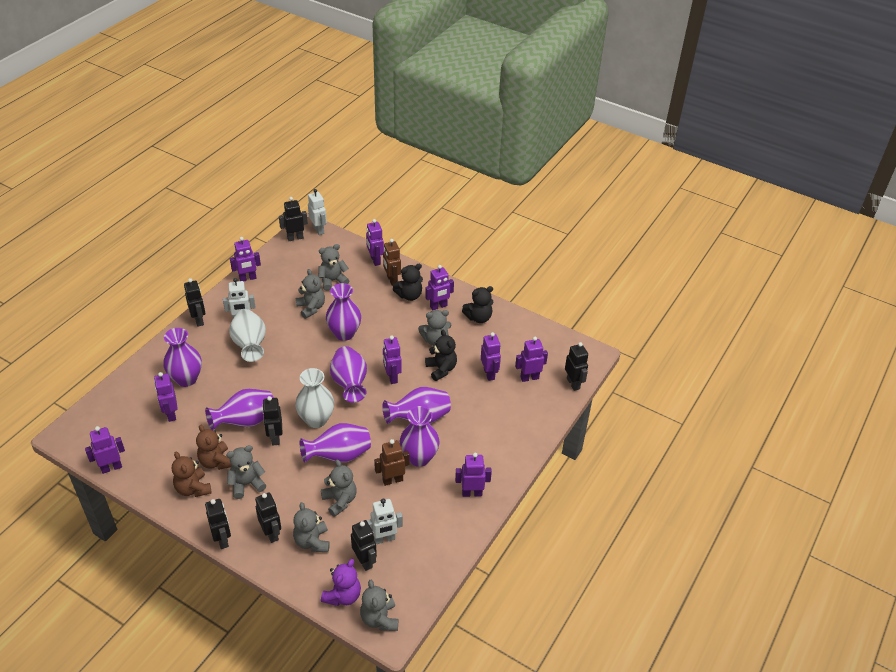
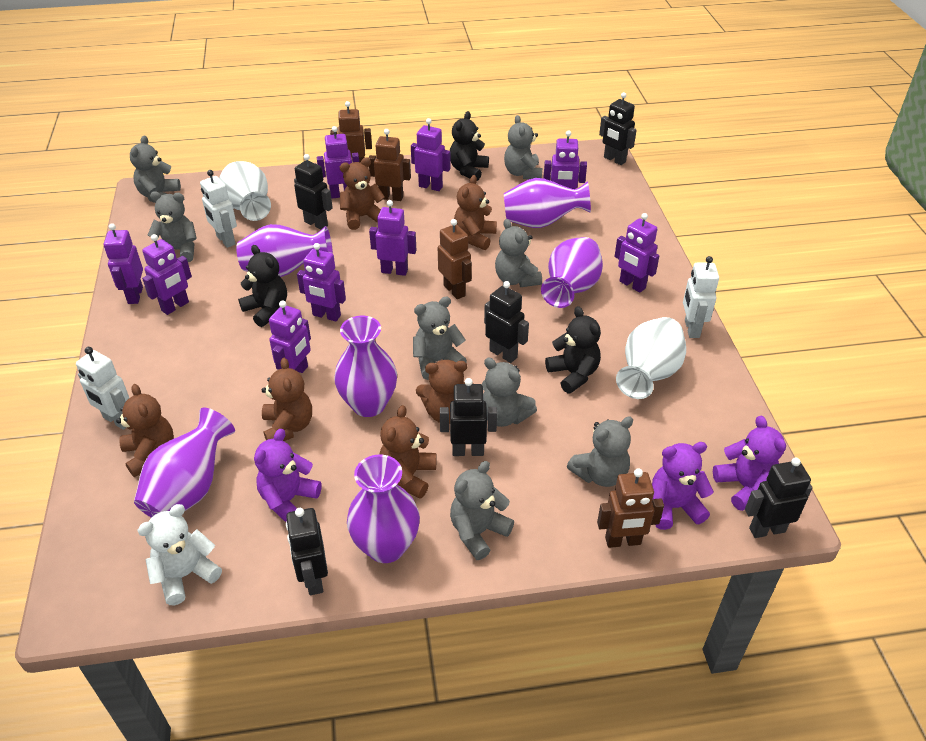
black robot: [184,278,205,327] [205,499,231,549] [255,492,281,543] [262,396,282,445] [279,197,308,241] [351,520,377,571] [565,342,588,391] = 7 -> [286,508,328,595] [294,154,333,229] [440,378,497,456] [484,281,529,363] [599,92,637,165] [745,457,813,538] = 6
brown robot: [374,439,409,486] [383,239,401,286] = 2 -> [330,101,372,163] [369,129,411,201] [438,219,472,299] [597,468,664,548] = 4
brown teddy bear: [172,452,212,497] [196,425,232,470] = 2 -> [116,384,174,477] [262,358,312,441] [340,158,385,230] [379,405,437,499] [416,360,474,424] [454,175,497,250] = 6
grey teddy bear: [226,445,267,499] [293,502,330,552] [296,269,325,319] [318,244,349,291] [321,459,356,517] [360,580,398,631] [418,310,451,346] = 7 -> [130,135,181,203] [148,191,197,262] [413,297,467,380] [450,461,514,560] [482,358,537,427] [495,219,542,287] [504,115,542,179] [567,416,633,487] = 8
purple teddy bear: [321,559,361,606] = 1 -> [254,429,322,522] [652,442,714,530] [713,416,786,511] = 3
purple vase: [163,328,202,387] [205,389,274,431] [300,423,371,463] [326,283,361,341] [330,346,367,403] [382,387,451,424] [400,406,440,467] = 7 -> [134,408,235,518] [236,224,333,277] [334,316,397,417] [347,455,420,563] [504,178,591,228] [541,237,603,308] = 6
white teddy bear: none = 0 -> [137,504,222,605] = 1

